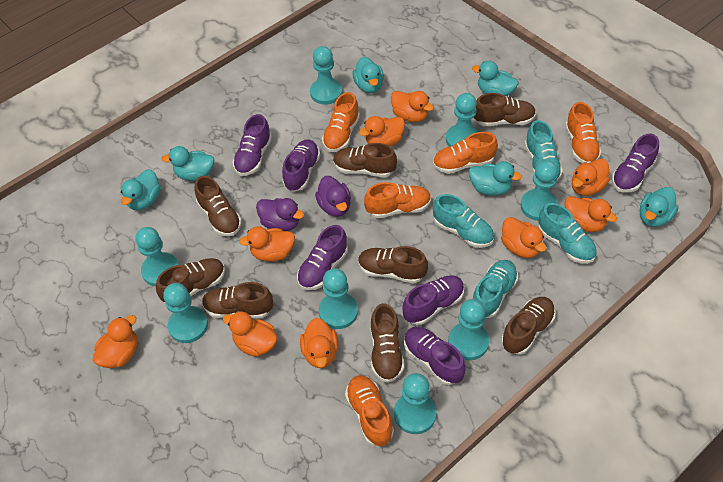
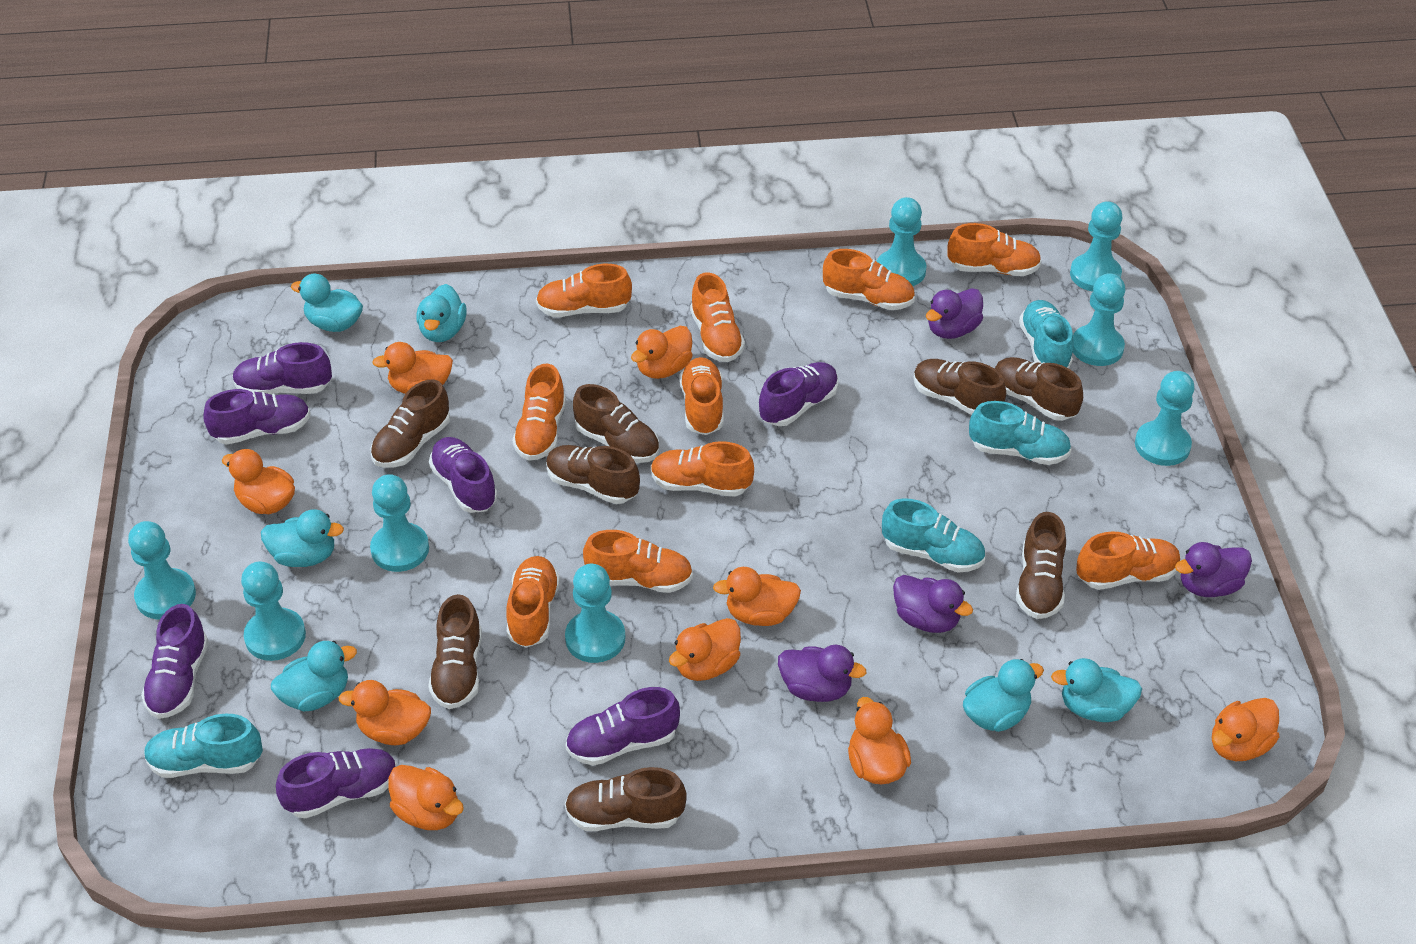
orange shoe: [322,92,360,152] [345,375,394,446] [364,182,431,218] [433,132,498,174] [565,102,602,163] = 5 -> [506,556,560,648] [512,364,566,461] [536,264,632,317] [583,530,693,593] [651,441,754,497] [679,357,724,435] [690,272,745,362] [823,249,915,310] [947,223,1041,276] [1076,531,1181,590] = 10
purple duck: [256,198,304,231] [315,176,351,217] = 2 -> [778,645,866,702] [893,575,973,633] [926,288,983,339] [1175,542,1252,597] = 4
purple shoe: [232,114,272,176] [282,140,320,191] [297,225,348,290] [403,275,464,325] [404,327,466,385] [612,134,659,193] = 6 -> [141,604,209,719] [203,389,311,445] [232,342,332,394] [276,748,397,818] [429,437,498,513] [565,687,680,766] [759,362,838,426] = 7

